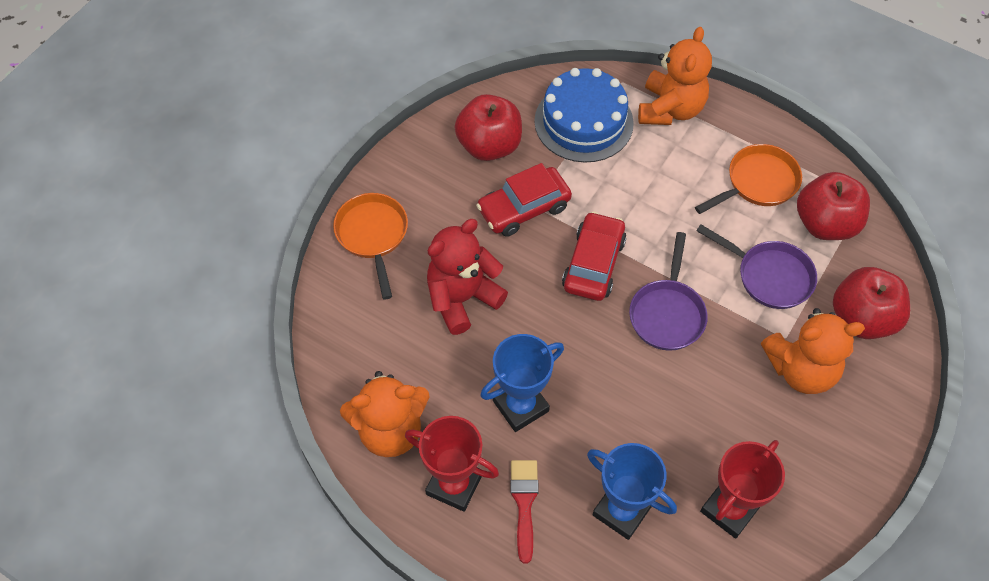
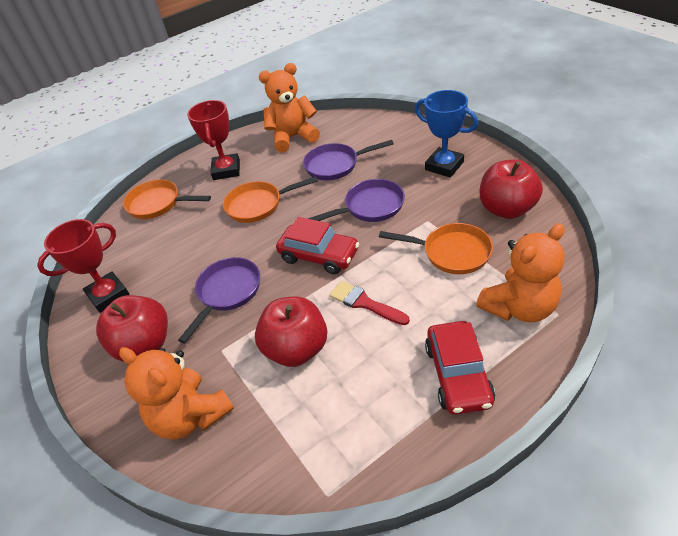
blue cake: [534,68,634,163] = 1 -> none = 0
blue trophy: [480,334,564,432] [587,443,677,540] = 2 -> [415,90,478,178] = 1
orange pan: [333,193,408,299] [695,144,802,214] = 2 -> [123,180,211,219] [223,176,318,223] [379,223,493,274] = 3
purple pan: [629,232,708,351] [697,224,817,309] = 2 -> [178,257,260,343] [303,140,394,180] [308,179,405,222] = 3
red teddy bear: [427,219,508,335] = 1 -> none = 0

